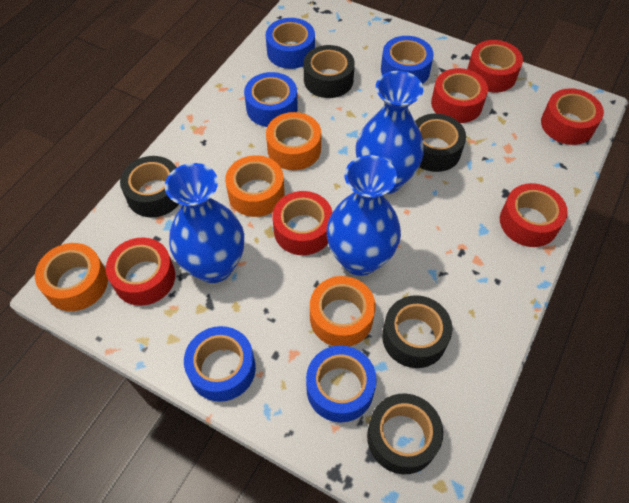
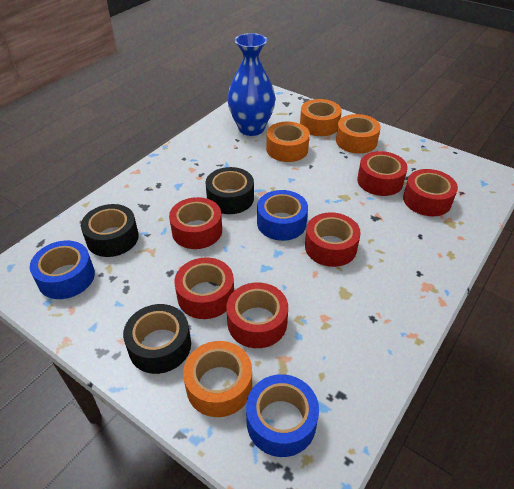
black tape: [120,156,179,217] [304,45,355,98] [367,394,443,474] [382,295,452,368] [415,113,466,172] = 5 -> [81,204,139,257] [123,304,191,374] [206,167,254,214] = 3
blue tape: [184,326,256,402] [244,72,298,127] [266,18,315,69] [306,345,377,422] [381,36,434,84] = 5 -> [30,240,95,299] [246,374,319,457] [257,190,308,241] = 3
blue vase: [165,163,244,283] [327,155,401,276] [356,71,424,194] = 3 -> [227,33,275,136] = 1

